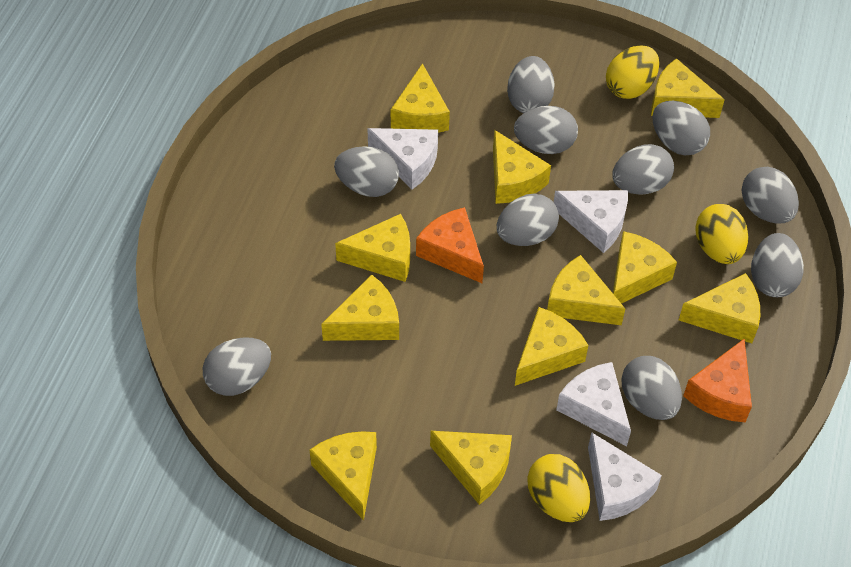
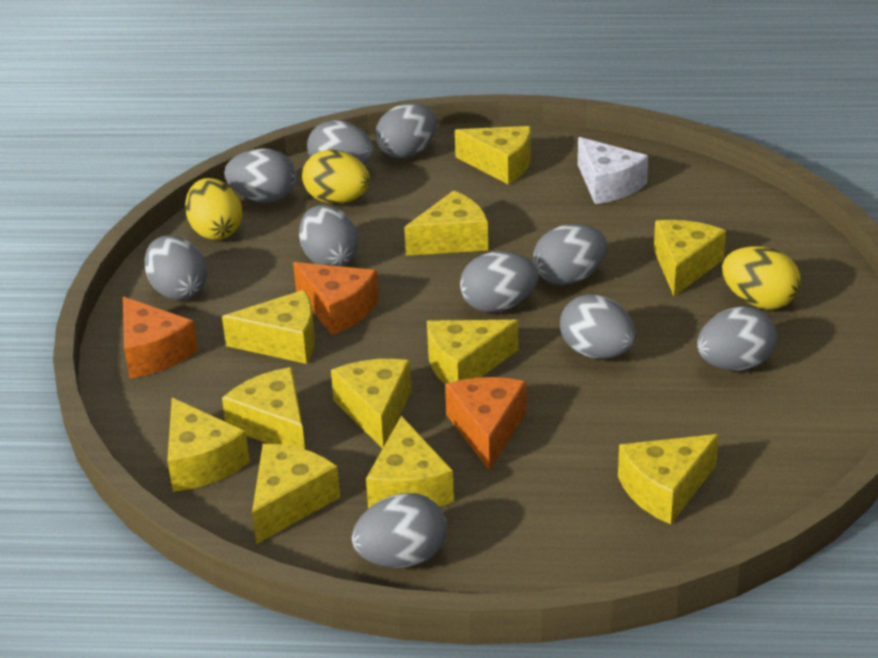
orange cheese: [416,207,484,283] [683,339,752,422] = 2 -> [123,297,198,378] [293,262,379,335] [445,377,527,471] = 3
white cheese: [367,128,438,189] [554,190,628,253] [556,362,631,446] [588,432,662,521] = 4 -> [578,137,648,204] = 1

